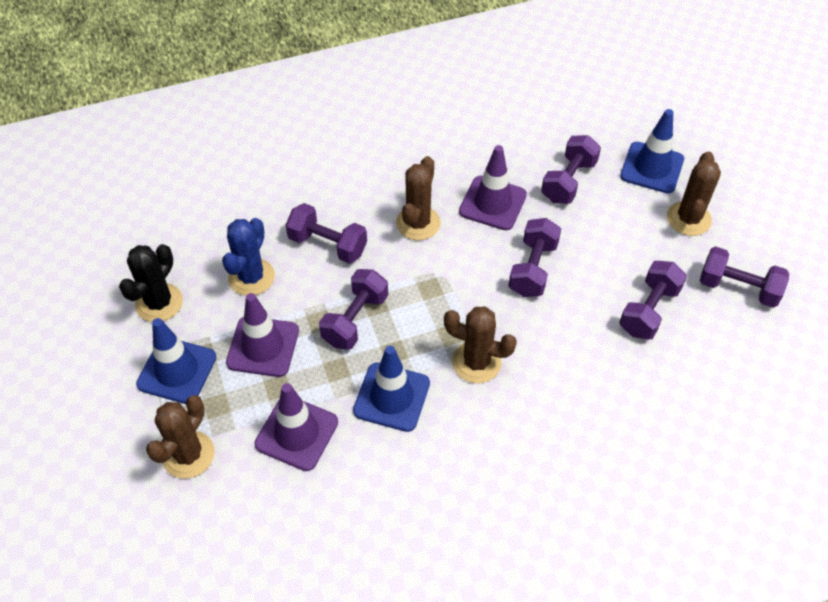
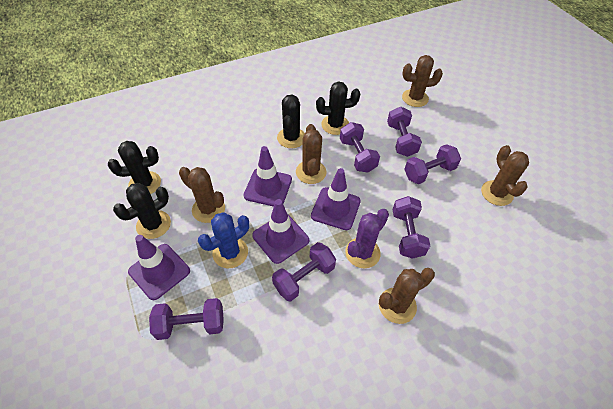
black cactus: [119,244,183,322] = 1 -> [108,141,161,194] [113,183,171,239] [277,94,305,148] [316,81,360,135] = 4
blue traffic cone: [136,318,216,404] [353,346,430,432] [620,109,684,193] = 3 -> none = 0
brown cactus: [146,395,215,479] [396,156,441,240] [444,306,517,383] [667,151,721,236] = 4 -> [179,167,225,223] [296,124,327,184] [379,268,435,324] [402,55,443,107] [481,145,529,206] = 5
purple cactus: none = 0 -> [345,209,389,268] = 1
purple traffic cone: [226,293,299,377] [254,383,338,471] [459,145,527,230] = 3 -> [128,235,190,300] [243,146,292,207] [252,199,309,264] [311,168,361,230] = 4

